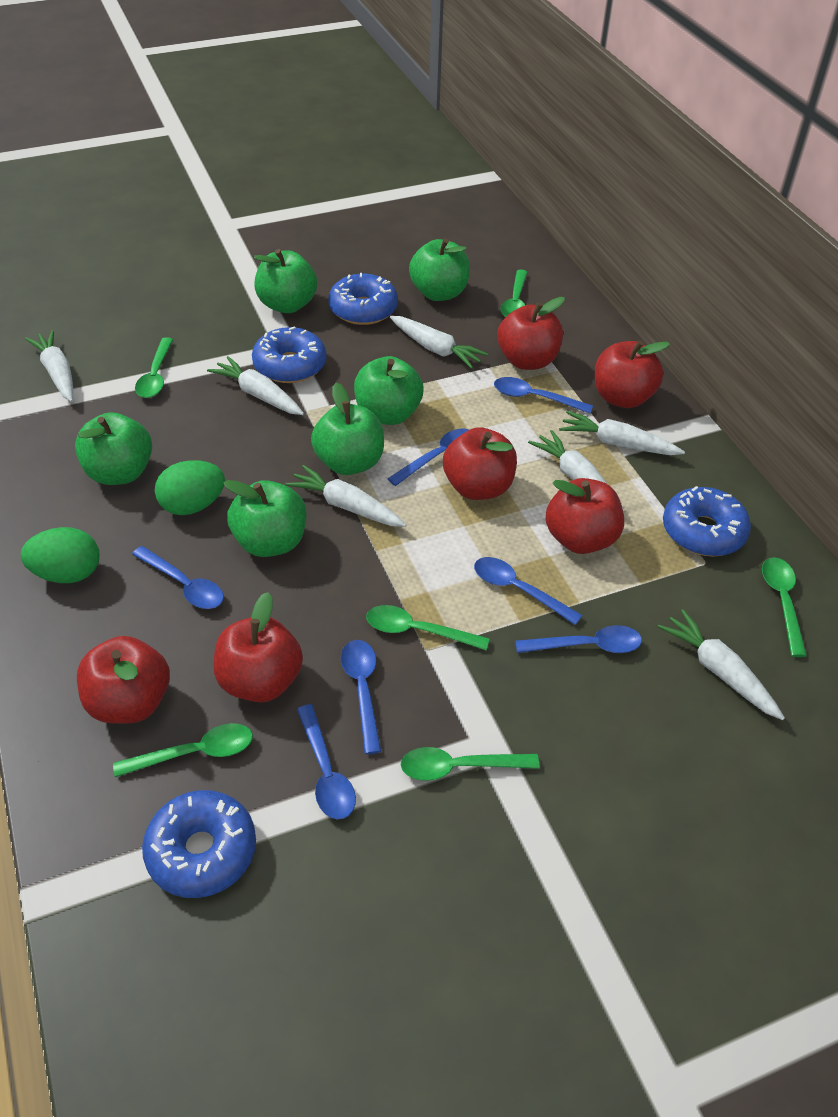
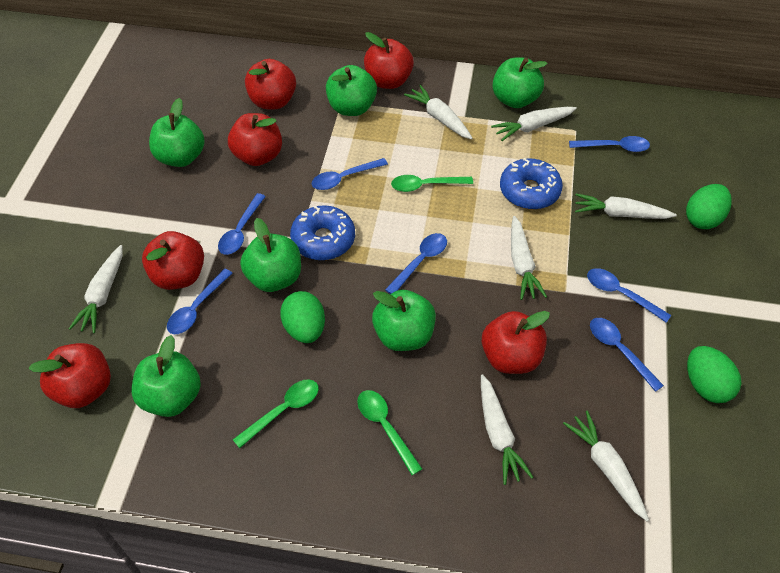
blue donut: [142,790,256,898] [252,326,327,383] [328,273,398,325] [663,486,751,557] = 4 -> [290,206,355,260] [500,158,563,210] = 2
green egg: [21,527,99,583] [155,460,225,515] = 2 -> [280,291,325,343] [686,184,732,229] [687,346,742,403] = 3
green spoon: [113,723,253,777] [135,337,173,398] [366,605,490,650] [401,747,540,781] [501,270,527,317] [762,557,807,657] = 6 -> [233,379,319,448] [357,390,422,475] [391,175,473,192] = 3

